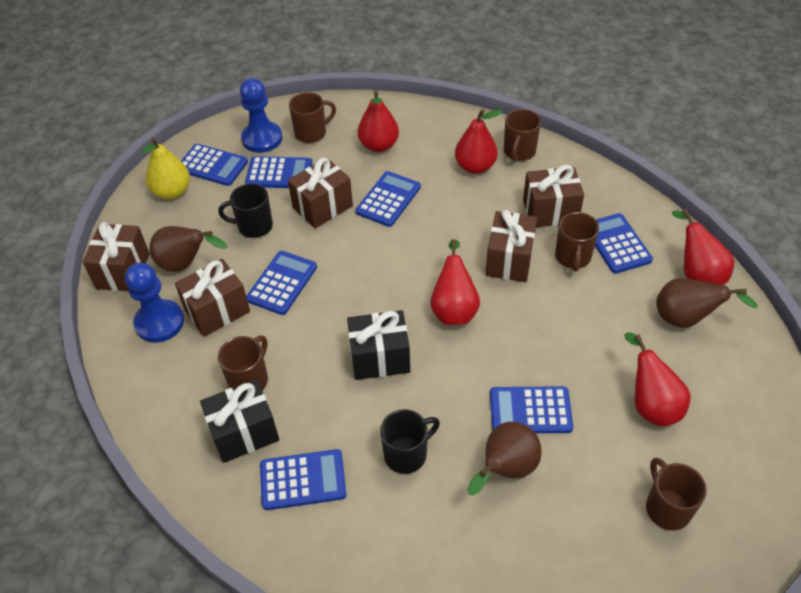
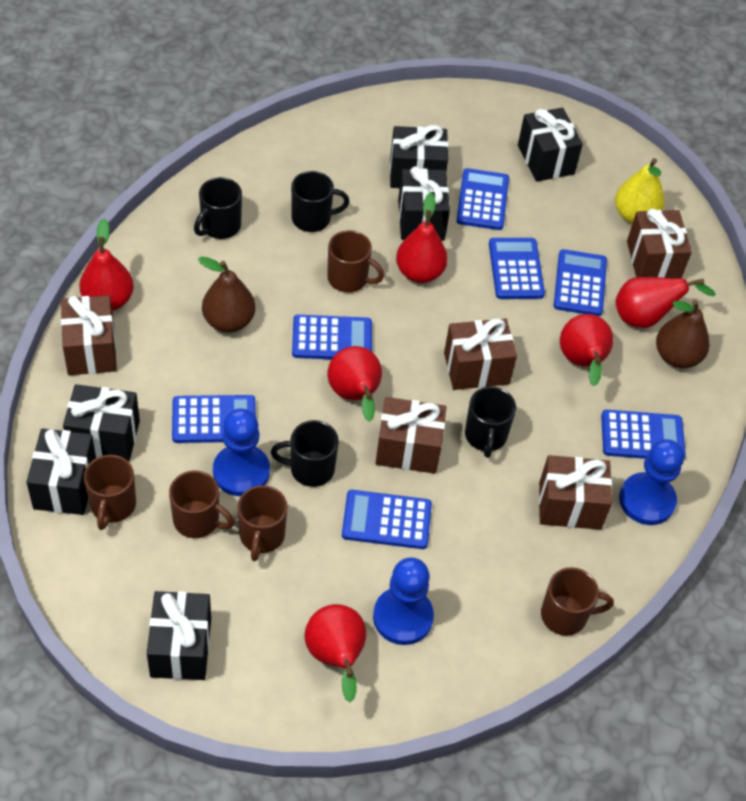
black gift: [200,379,279,463] [347,310,410,380] = 2 -> [26,428,96,515] [63,384,140,461] [147,591,211,680] [390,125,448,188] [398,166,450,241] [518,108,583,182] = 6
black mug: [218,183,273,238] [380,409,440,474] = 2 -> [194,177,242,239] [271,420,339,487] [291,171,350,232] [465,386,516,458] = 4
blue pawn: [125,263,184,343] [240,78,283,153] = 2 -> [213,409,270,496] [373,557,434,645] [619,439,684,525] = 3
brown pear: [150,226,227,272] [467,422,542,495] [656,278,758,328] = 3 -> [198,256,255,333] [656,300,710,368] = 2
red pear: [358,90,399,152] [430,239,480,325] [455,109,503,174] [624,332,691,426] [672,209,734,285] = 5 -> [79,219,134,311] [305,604,366,702] [327,346,382,422] [396,193,448,283] [560,314,613,386] [615,277,716,328] = 6

